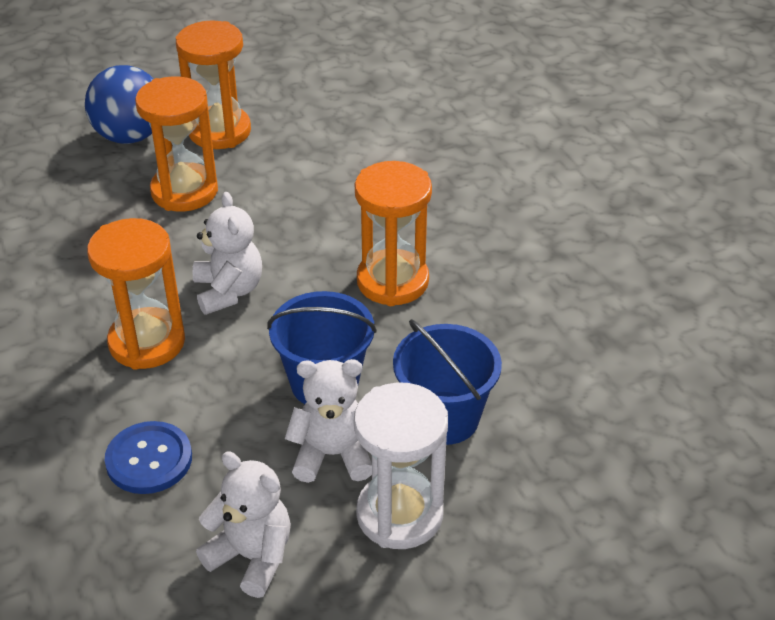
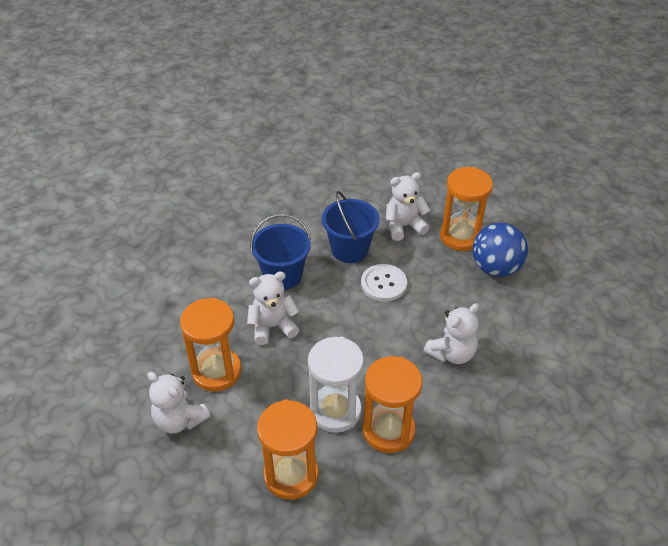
blue button: [105,421,192,494] = 1 -> none = 0
white button: none = 0 -> [361,264,407,302] = 1
white teddy bear: [193,192,262,315] [196,451,291,598] [285,359,372,483] = 3 -> [147,372,210,433] [247,271,299,345] [386,172,430,241] [423,303,479,364] = 4

